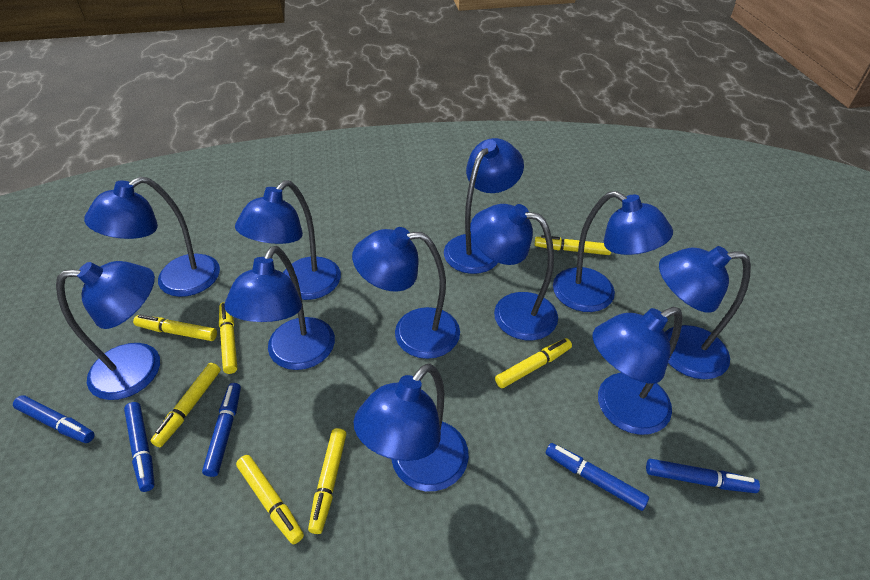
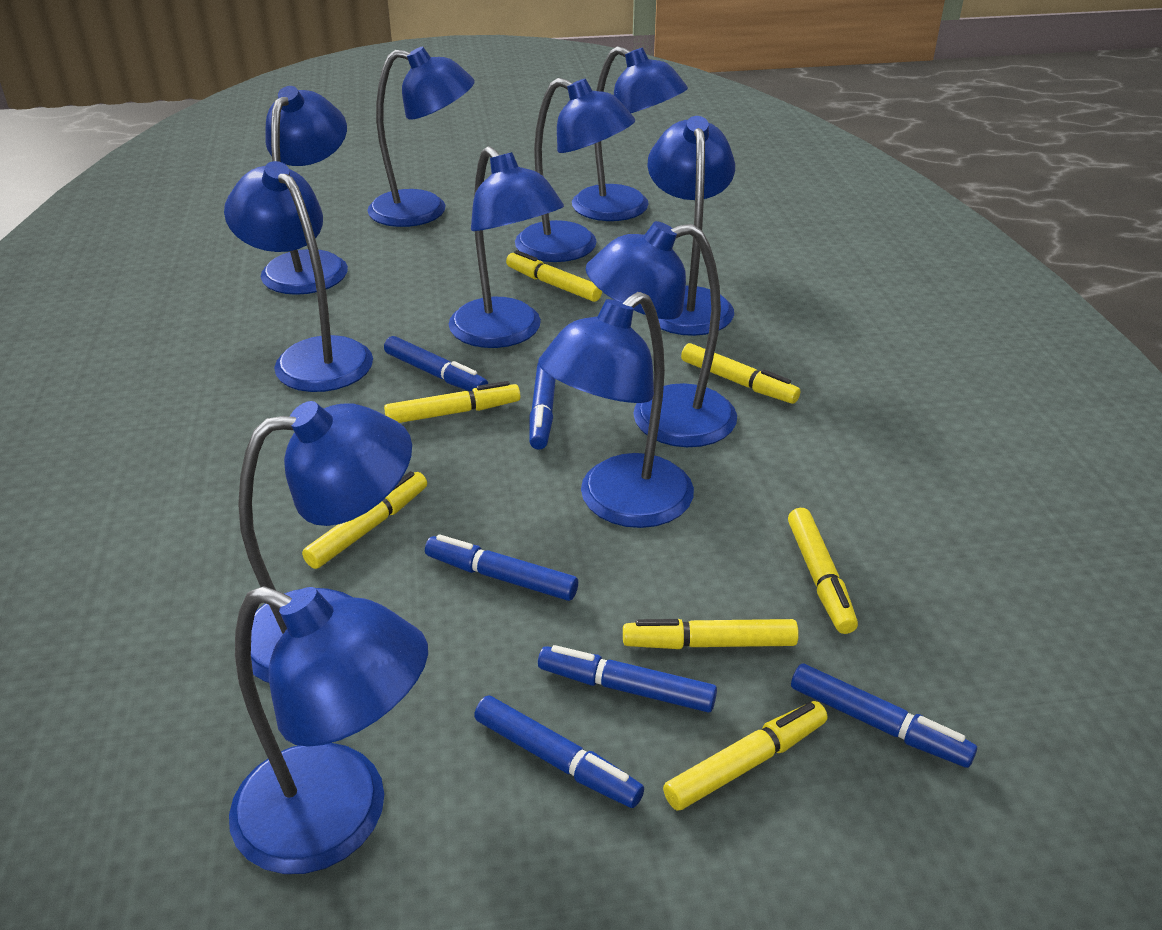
blue marker: [13,395,95,443] [124,402,155,492] [202,383,241,477] [545,443,649,511] [646,459,760,493] = 5 -> [384,336,488,391] [425,534,578,601] [474,696,644,808] [529,364,556,450] [538,645,717,712] [791,664,977,768] = 6

